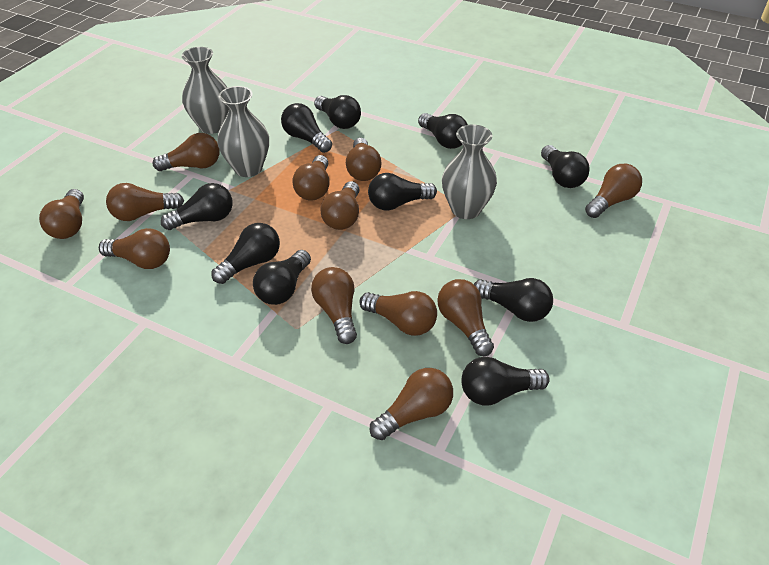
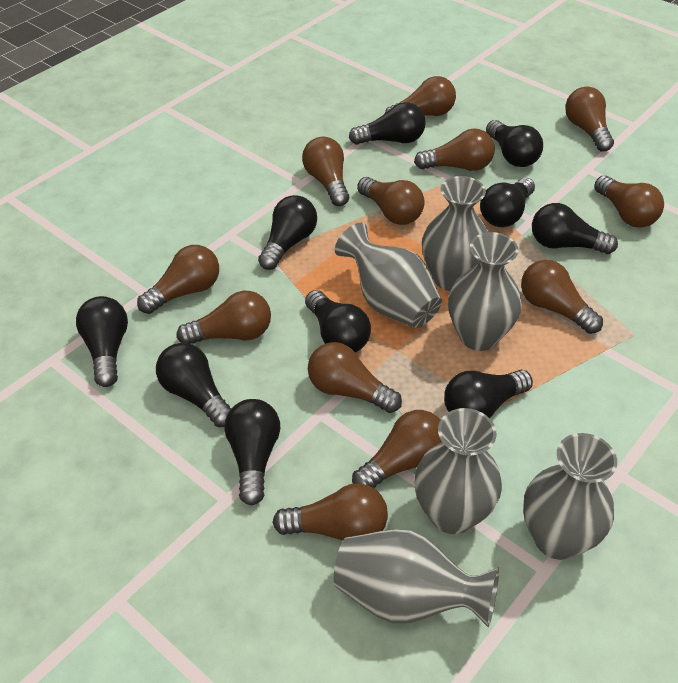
grey vase: [182,47,229,134] [217,86,269,177] [442,124,497,219] = 3 -> [334,529,499,627] [335,222,442,328] [414,408,502,534] [422,176,488,291] [448,232,522,351] [523,433,617,560] = 6

